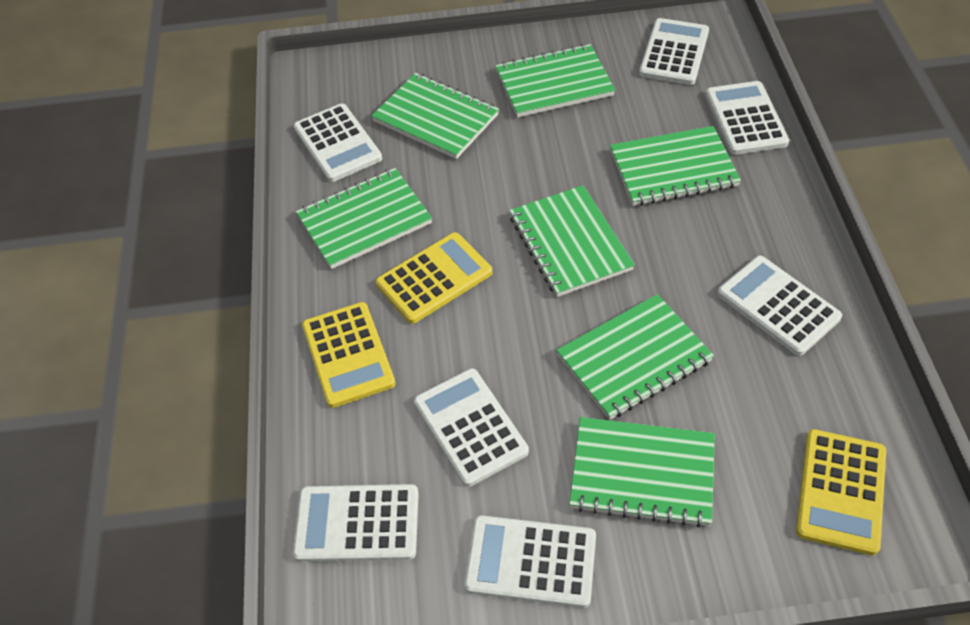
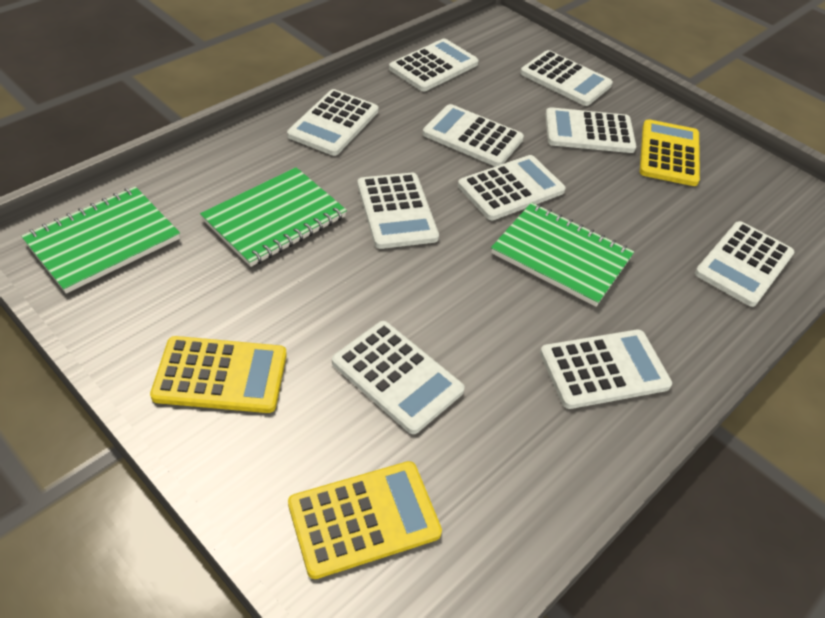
green notebook: [296,168,432,269] [371,73,499,159] [496,44,615,118] [509,185,635,297] [556,294,714,420] [569,417,715,528] [610,126,741,206] = 7 -> [21,187,180,294] [200,167,347,267] [491,202,634,307] = 3
white calculator: [293,104,382,182] [293,484,419,562] [414,369,529,487] [464,515,596,608] [639,18,709,85] [705,81,789,155] [717,256,842,356] = 7 -> [287,89,378,156] [332,321,465,434] [357,173,439,249] [389,39,479,91] [422,104,524,167] [458,155,566,220] [520,50,613,106] [540,330,672,409] [545,107,636,153] [695,221,794,307] = 10

